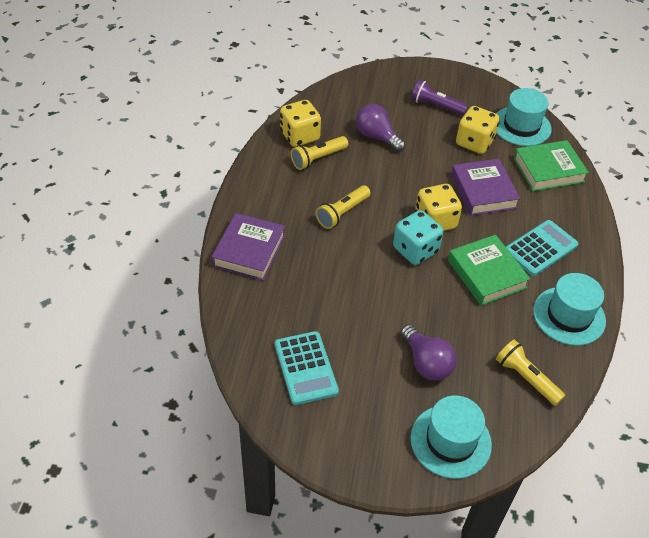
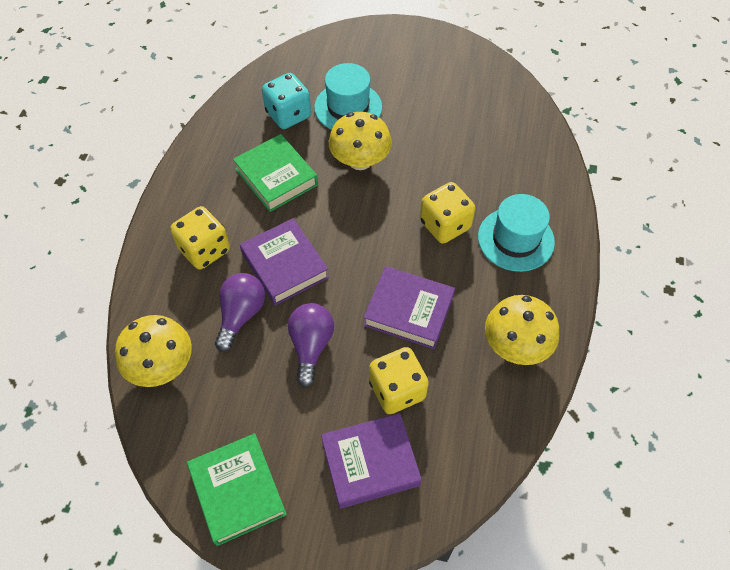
purple book: [212,213,285,281] [451,159,520,216] = 2 -> [240,218,329,306] [321,413,422,509] [363,266,455,349] = 3
purple flashlight: [411,80,469,116] = 1 -> none = 0
turquoise calculator: [275,331,339,405] [506,220,579,276] = 2 -> none = 0
turquoise hat: [410,396,492,479] [496,88,552,146] [533,273,606,346] = 3 -> [314,63,382,130] [478,194,555,272] = 2
yellow flashlight: [291,136,348,170] [316,185,371,229] [496,340,565,406] = 3 -> none = 0
yellow mushroom: none = 0 -> [115,315,192,387] [329,112,392,170] [485,295,559,365] = 3

